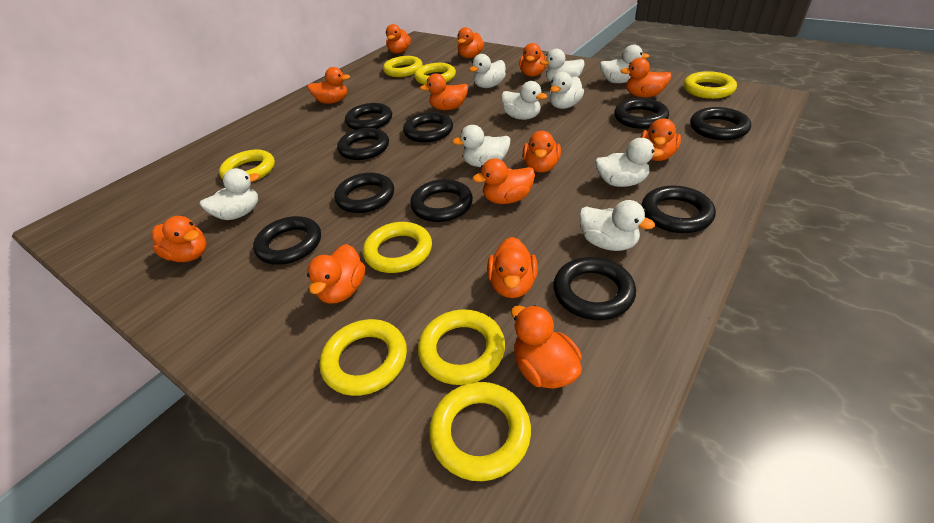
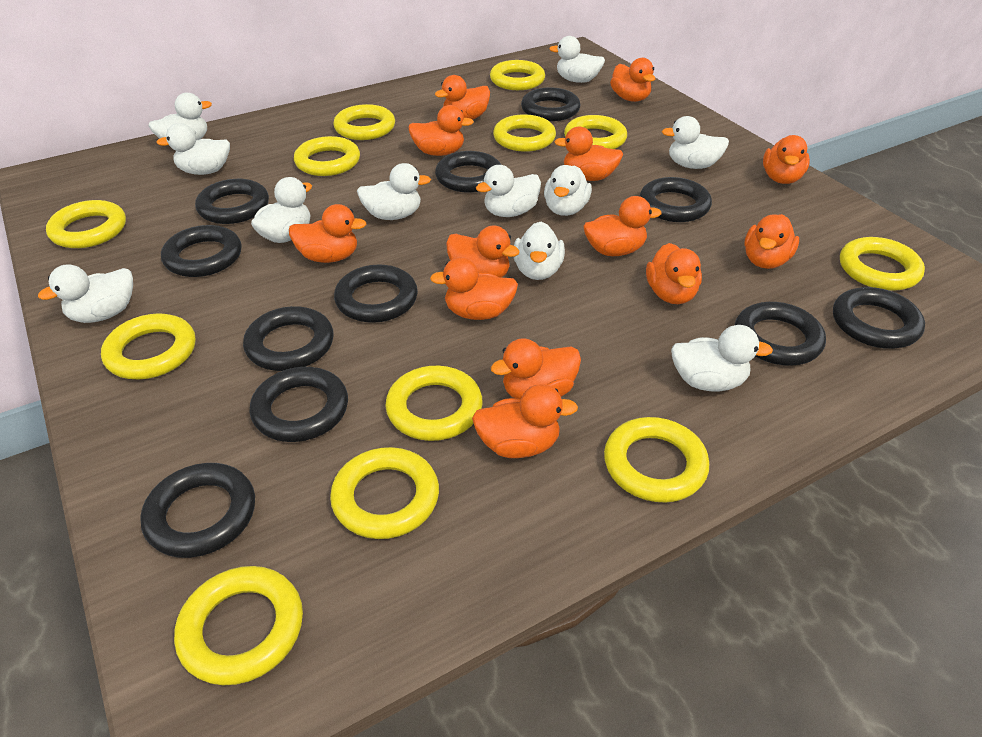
black ring: [253,216,321,265] [334,173,394,213] [337,128,389,160] [345,103,392,130] [403,112,453,142] [410,179,473,222] [553,257,636,320] [614,98,669,129] [642,186,716,233] [690,107,751,140] = 10 -> [140,463,255,558] [161,225,242,277] [195,179,269,224] [243,306,334,371] [250,367,348,442] [334,265,418,323] [435,151,501,193] [521,87,580,121] [640,177,712,222] [735,302,826,365] [833,287,925,349] = 11
white duck: [200,168,260,220] [452,125,510,167] [469,54,506,88] [501,81,547,120] [540,49,585,82] [549,72,584,109] [579,200,655,251] [595,138,664,187] [600,44,649,83] = 9 -> [38,264,133,323] [149,93,212,140] [156,123,230,175] [251,177,312,243] [357,163,431,220] [476,165,541,217] [514,222,565,280] [544,165,592,216] [549,36,605,83] [662,116,729,169] [671,325,773,391] = 11
yellow ring: [219,150,275,180] [319,319,407,396] [363,222,432,273] [383,56,422,77] [414,63,456,85] [418,310,505,385] [429,382,531,481] [683,71,737,99] = 8 -> [46,200,126,248] [101,313,195,379] [174,566,303,685] [294,136,360,176] [330,447,439,539] [333,104,395,140] [385,366,483,441] [490,60,545,90] [493,114,556,152] [564,115,627,149] [604,417,709,502] [840,237,925,291] = 12

